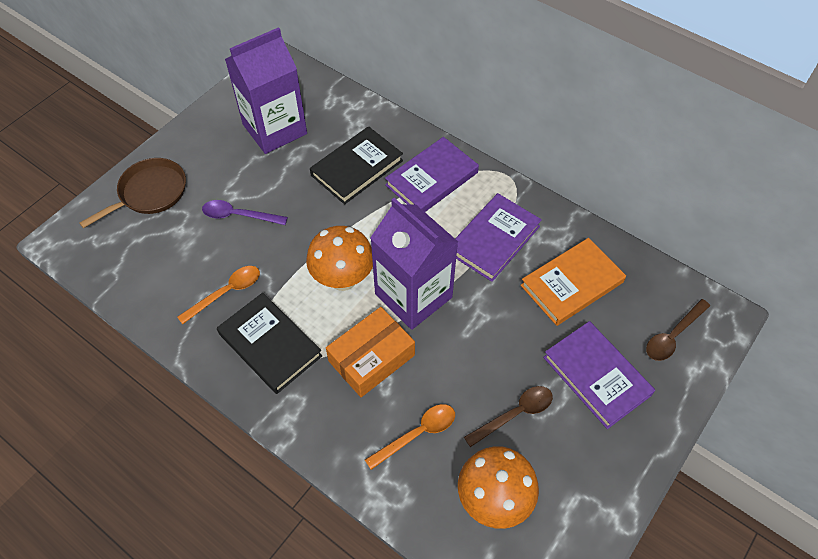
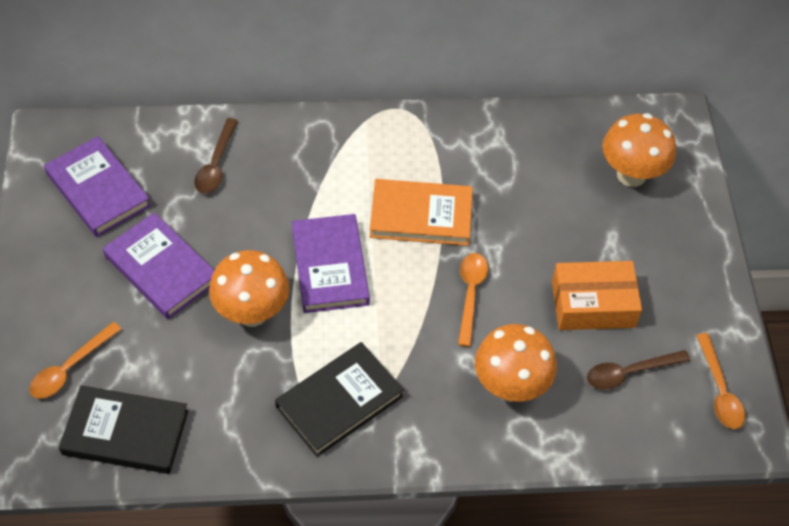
brown pan: [80,158,186,228] = 1 -> none = 0
orange mushroom: [306,226,373,291] [458,446,539,529] = 2 -> [209,250,289,327] [475,324,557,402] [602,113,676,187] = 3
orange spoon: [177,266,260,324] [365,404,455,470] = 2 -> [29,322,121,399] [458,253,488,347] [696,333,745,429] = 3
purple carton: [225,27,307,154] [370,198,458,330] = 2 -> none = 0
purple spoon: [202,200,288,225] = 1 -> none = 0

